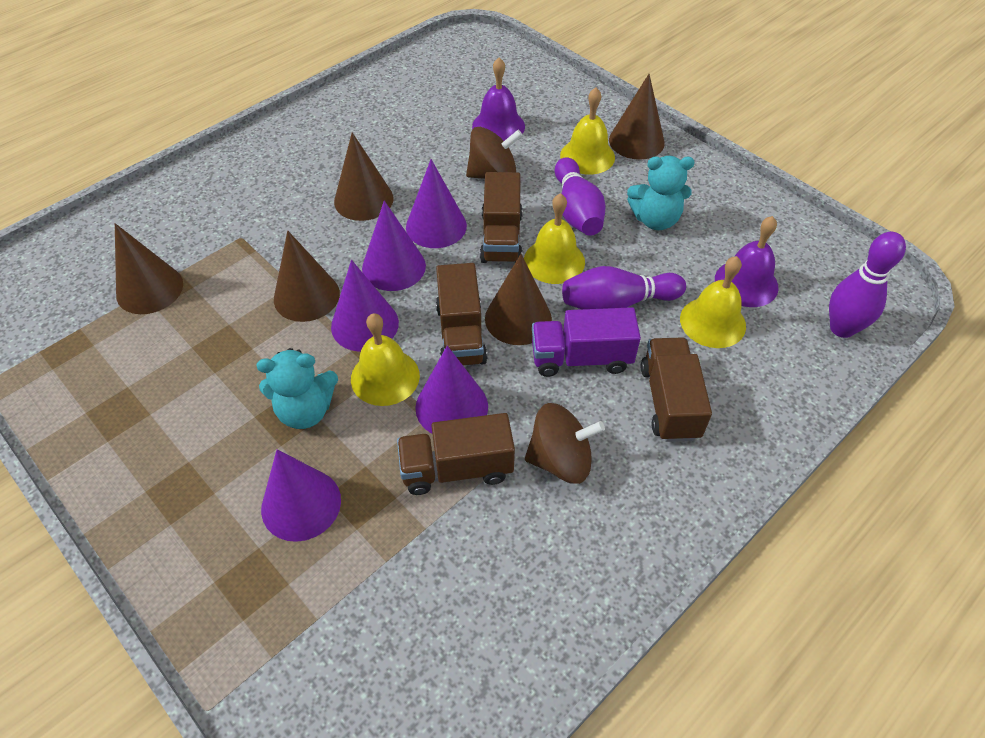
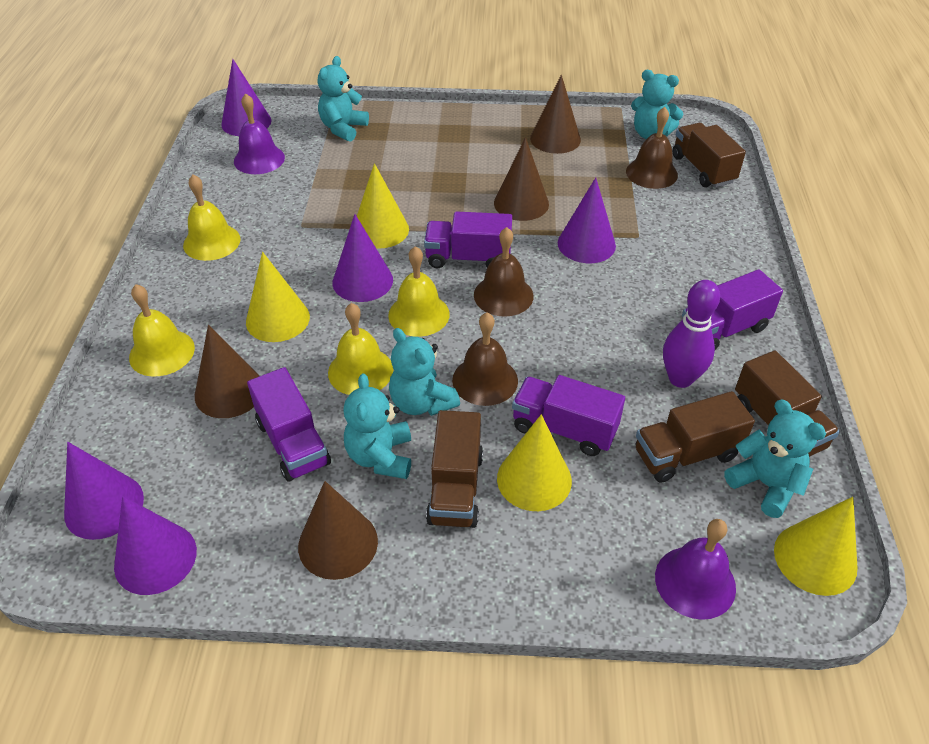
brown bell: none = 0 -> [452,313,518,406] [474,227,534,317] [626,107,678,189] = 3
brown cone: [115,223,183,314] [274,231,340,322] [334,132,394,221] [485,254,552,345] [609,74,665,160] = 5 -> [195,325,259,418] [298,481,378,580] [494,137,549,221] [530,75,581,154] = 4
brown spinning top: [466,127,523,179] [525,403,605,484] = 2 -> none = 0
purple bowling pin: [555,157,606,236] [562,266,686,309] [829,232,906,338] = 3 -> [663,280,720,388] = 1
purple truck: [532,307,641,377] = 1 -> [247,367,331,482] [424,211,512,268] [512,375,625,456] [682,269,783,350] = 4
turquoise teddy bear: [257,348,338,429] [627,156,695,230] = 2 -> [318,56,369,142] [343,374,411,479] [389,328,460,416] [631,70,683,139] [724,400,826,518] = 5
yellow cone: none = 0 -> [246,252,310,342] [357,163,409,249] [497,414,572,511] [774,497,857,596] = 4

